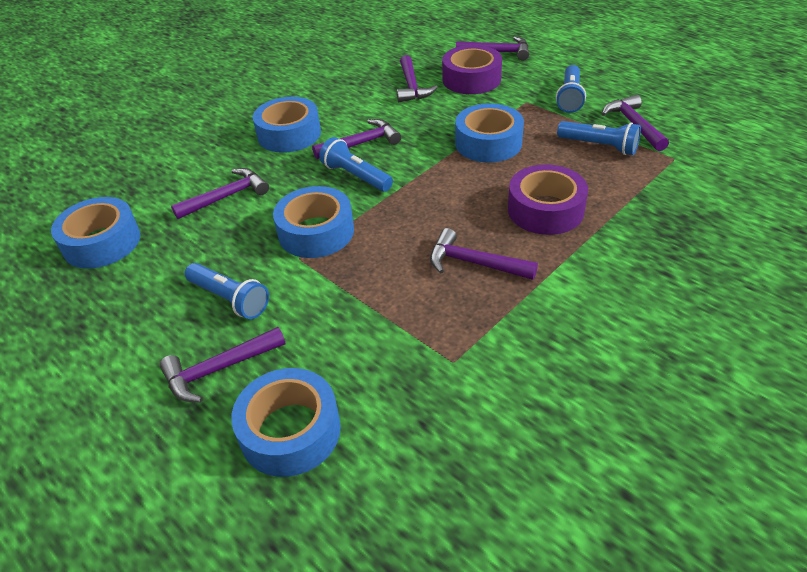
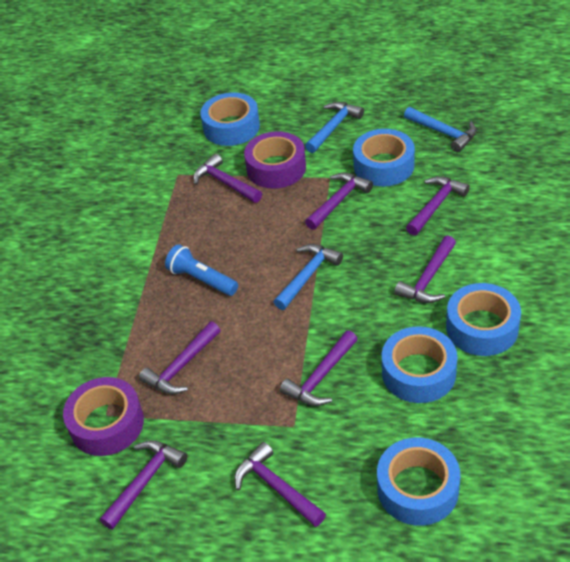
blue flashlight: [185,263,269,319] [319,137,393,192] [556,65,586,113] [557,121,641,155] = 4 -> [165,244,238,296] = 1
blue hammer: none = 0 -> [274,244,343,310] [305,102,364,153] [404,107,476,152] = 3
purple hammer: [160,327,286,402] [171,168,269,219] [312,119,401,159] [397,55,438,102] [430,228,538,280] [456,37,529,61] [602,95,669,151] = 7 -> [100,440,187,530] [139,321,221,395] [193,153,262,203] [234,442,326,527] [280,330,357,406] [305,173,373,230] [394,235,456,303] [406,176,470,236] = 8

